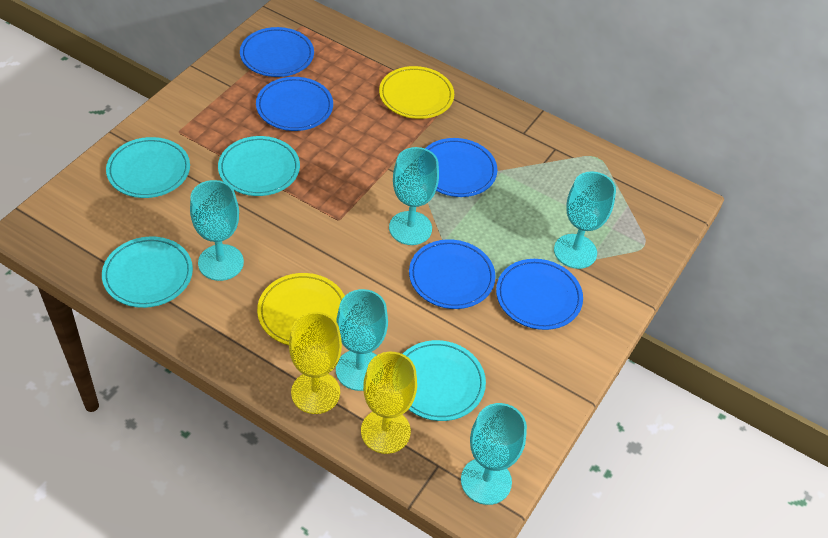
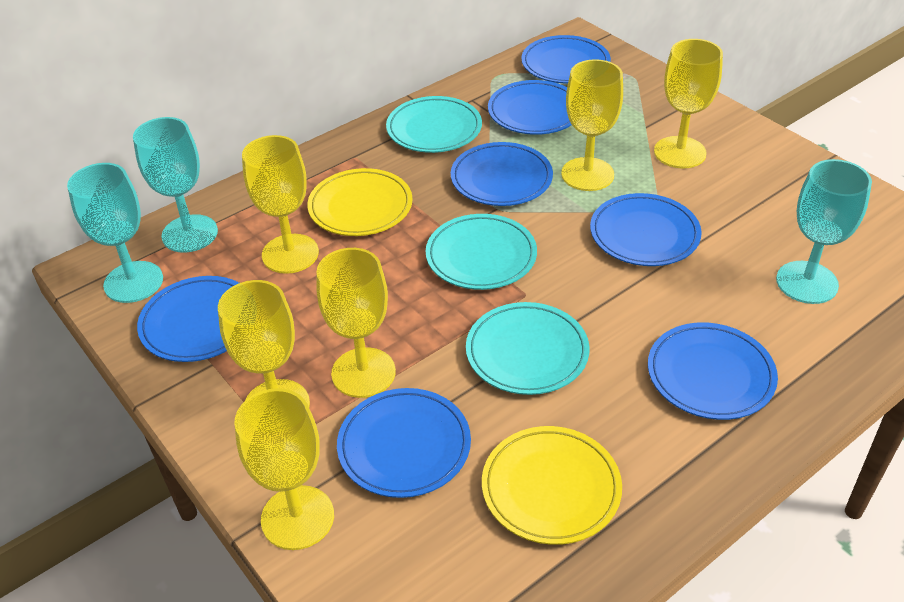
blue plate: [240,27,314,77] [256,77,333,131] [409,239,496,309] [425,138,497,197] [496,259,583,330] = 5 -> [137,276,239,362] [337,388,471,498] [451,142,553,206] [488,80,572,135] [521,35,611,84] [590,193,702,266] [648,322,778,420] = 7
turquoise goblet: [190,180,244,281] [336,289,388,391] [389,147,439,245] [461,403,527,505] [554,172,616,269] = 5 -> [67,163,163,303] [133,117,218,253] [776,159,872,304] = 3
turquoise plate: [102,236,193,308] [106,137,190,198] [218,136,300,196] [403,340,486,421] = 4 -> [386,96,482,153] [426,214,537,290] [466,302,589,395] = 3
yellow goblet: [289,312,342,414] [361,352,417,454] = 2 -> [218,280,310,406] [234,388,334,550] [242,135,319,274] [316,248,396,398] [561,59,623,191] [654,39,723,168] = 6

